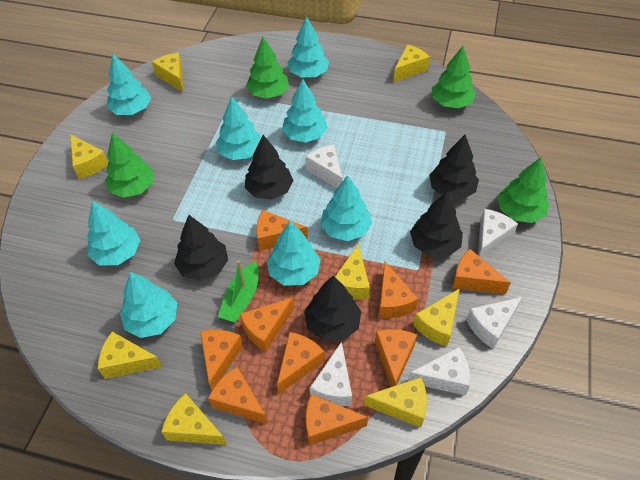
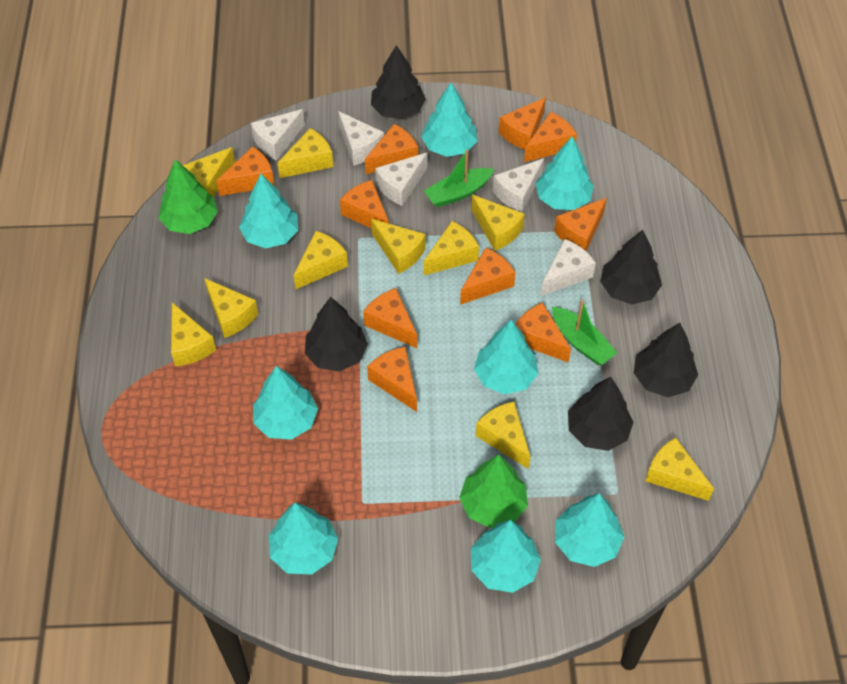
green boat: [218,261,259,323] = 1 -> [424,150,494,207] [552,300,617,365] = 2
green tree: [105,133,154,198] [246,37,289,99] [432,46,476,108] [498,157,549,223] = 4 -> [159,159,218,234] [459,454,528,528] = 2
orange cheese: [200,330,243,391] [208,366,268,424] [240,298,294,352] [256,210,308,251] [277,332,325,395] [306,394,368,446] [375,329,417,387] [379,262,418,318] [452,249,511,294] = 9 -> [216,146,275,196] [340,180,389,228] [363,288,417,348] [365,124,418,174] [367,347,417,412] [460,248,516,305] [499,97,546,150] [515,302,571,363] [524,112,577,162] [554,198,607,251] = 10
yellow cheese: [70,134,108,179] [98,332,162,379] [152,53,183,92] [161,393,227,445] [335,244,370,300] [364,377,427,428] [393,44,430,82] [413,288,460,346] = 8 -> [171,302,216,366] [183,147,235,197] [204,278,258,338] [278,128,333,178] [294,231,348,289] [371,219,425,274] [424,221,479,275] [471,195,525,251] [476,401,531,469] [645,437,714,501] = 10

